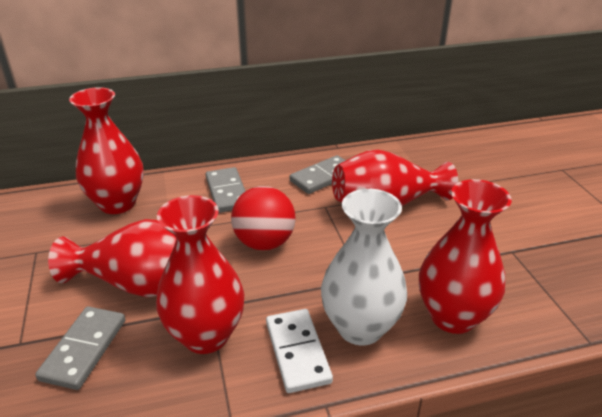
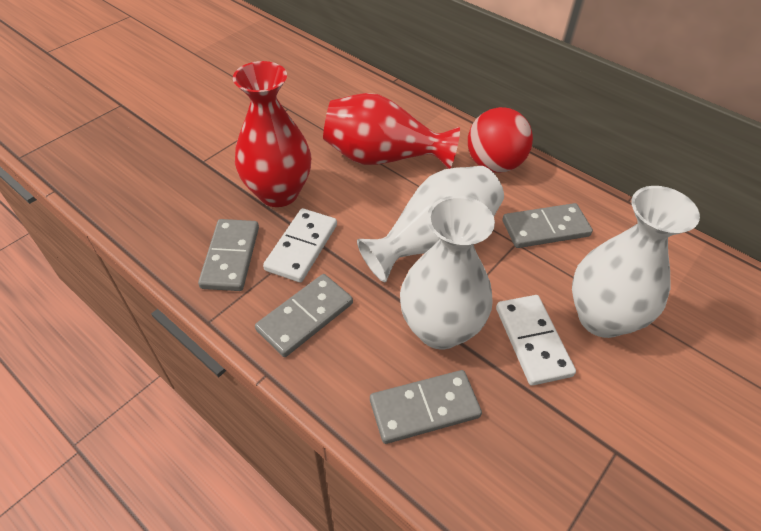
grey domino: [35,306,125,390] [206,167,246,213] [290,155,346,194] = 3 -> [198,219,259,291] [255,274,353,357] [370,370,482,444] [502,203,593,248] = 4
red vase: [48,219,176,297] [69,87,144,214] [156,195,244,354] [332,149,458,206] [419,179,512,334] = 5 -> [233,61,311,207] [323,93,460,169] = 2
white domino: [266,309,333,393] = 1 -> [263,208,337,283] [496,295,576,386] = 2
white vase: [321,189,407,346] = 1 -> [357,166,504,282] [400,196,495,349] [572,186,700,338] = 3

